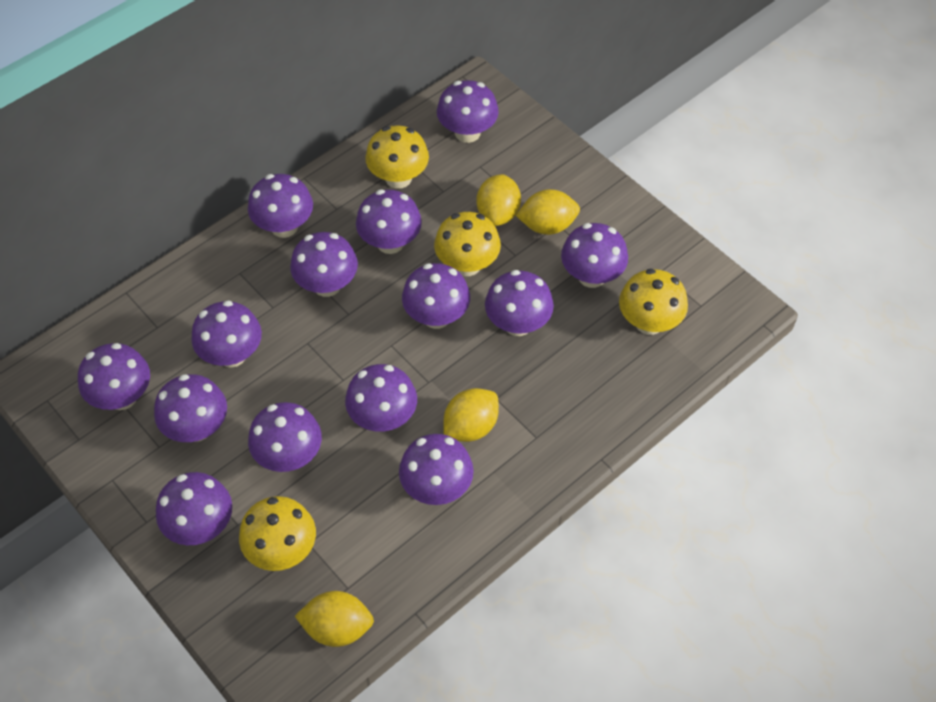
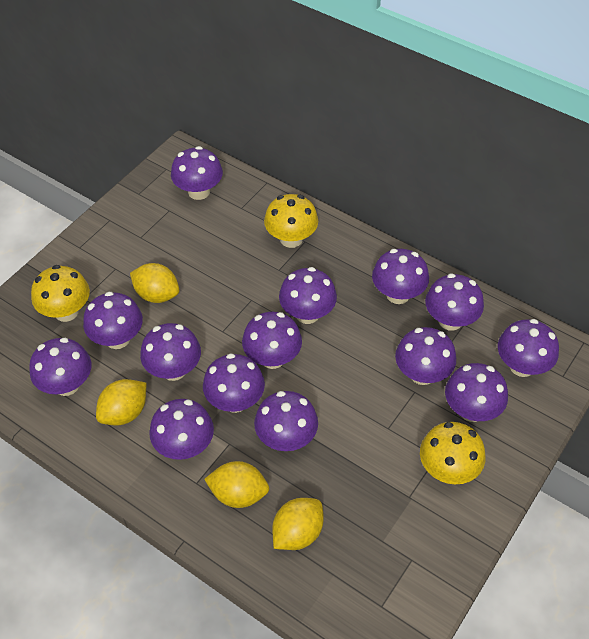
yellow mushroom: [239,496,316,571] [365,125,429,189] [434,212,501,276] [619,269,688,335] = 4 -> [31,265,90,322] [264,194,318,248] [420,422,486,484] = 3

